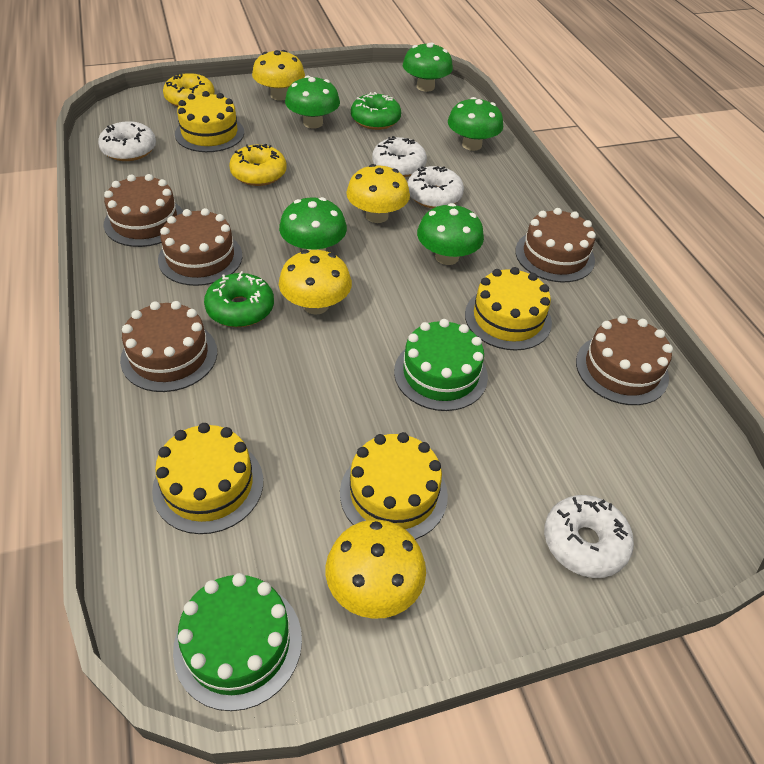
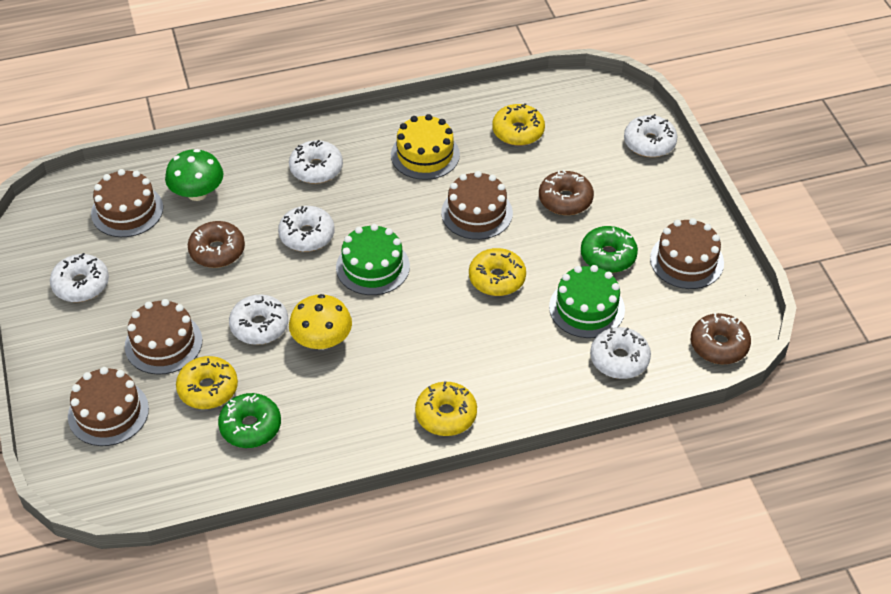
brown donut: none = 0 -> [188,221,245,268] [539,170,594,215] [691,313,751,364] = 3
green mushroom: [279,197,347,251] [285,76,340,129] [403,42,453,92] [417,203,484,265] [448,97,503,151] = 5 -> [165,149,223,201] = 1
white donut: [98,121,156,161] [372,136,427,177] [407,166,464,208] [544,495,634,578] = 4 -> [50,253,109,302] [229,295,288,345] [278,206,335,252] [289,140,343,184] [590,327,651,379] [624,114,677,157] = 6
yellow cake: [152,423,263,534] [175,91,244,152] [340,432,448,540] [465,267,552,350] = 4 -> [391,114,460,180] = 1
yellow donut: [163,73,215,107] [229,144,287,186] = 2 -> [176,356,238,409] [415,381,477,436] [469,248,526,296] [492,103,545,146] = 4
yellow mushroom: [252,50,305,101] [279,250,352,315] [326,520,426,619] [346,164,410,223] = 4 -> [289,294,352,350] = 1

